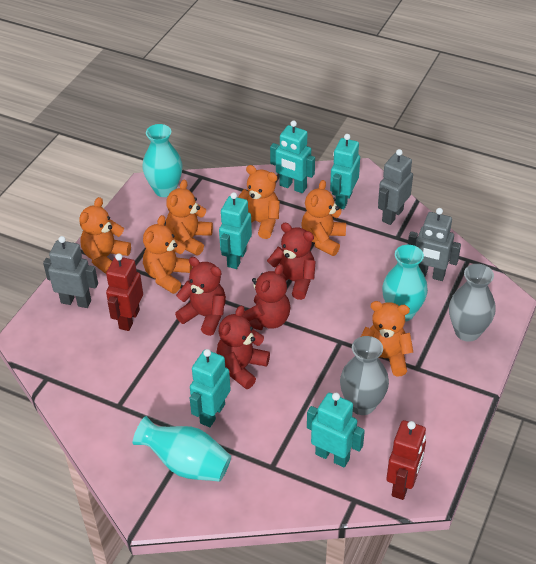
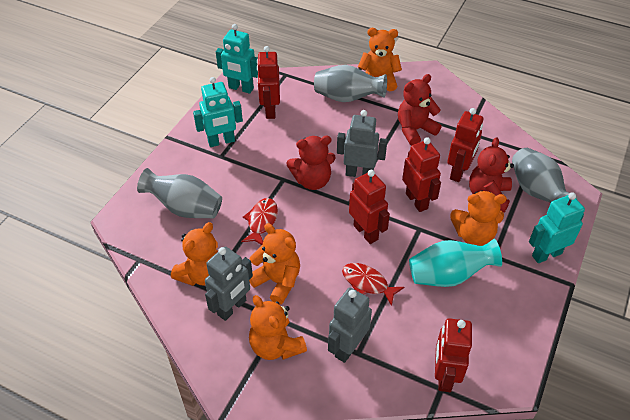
grey vase: [340,336,389,415] [449,264,495,342] = 2 -> [137,168,222,218] [314,65,387,102] [512,148,578,203] = 3
orange teddy bear: [79,197,131,274] [143,215,192,294] [166,180,213,256] [238,165,280,239] [301,180,346,256] [361,301,413,377] = 6 -> [171,222,218,286] [249,223,300,305] [249,295,307,360] [358,28,402,91] [450,190,507,246] = 5
red fish: none = 0 -> [241,198,278,245] [342,263,404,306] = 2
red robot: [106,253,143,331] [386,420,426,500] = 2 -> [257,46,280,119] [349,170,390,244] [402,137,441,212] [435,318,472,392] [447,108,484,182] = 5
red teddy bear: [175,257,226,336] [217,306,270,389] [243,264,290,330] [267,223,316,300] = 4 -> [286,136,336,190] [398,74,441,145] [469,137,514,213] = 3
turquoise robot: [190,349,231,427] [219,192,252,269] [270,121,315,193] [307,393,365,467] [330,134,360,209] = 5 -> [193,77,243,147] [216,24,258,94] [529,192,585,263] = 3
turquoise vase: [133,416,231,482] [142,124,183,197] [382,245,428,322] = 3 -> [409,239,502,287] = 1

